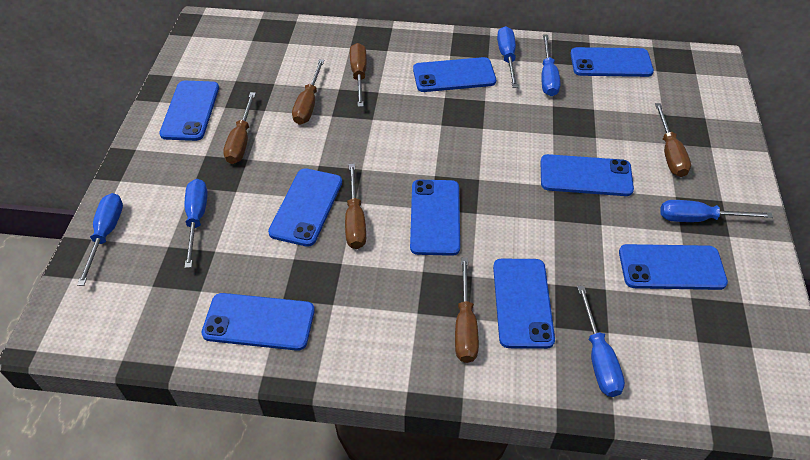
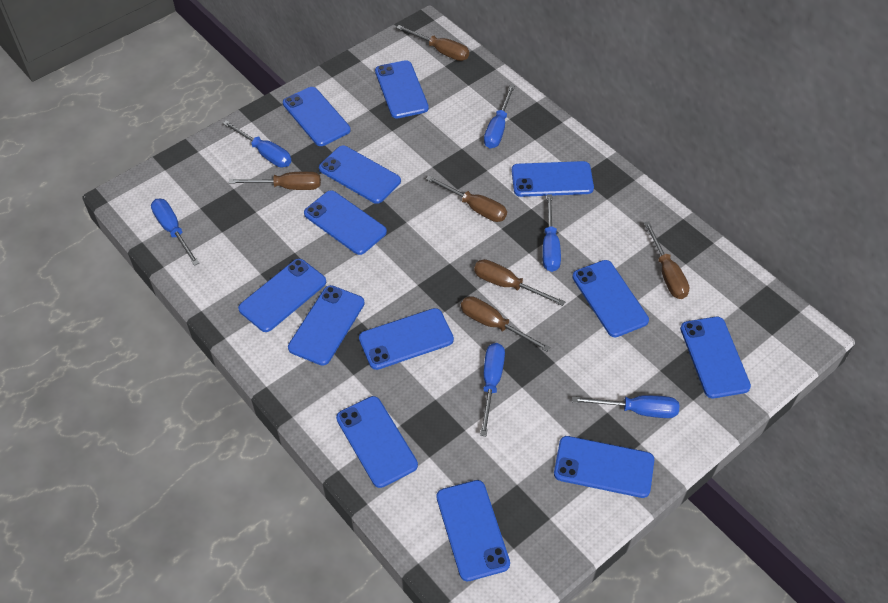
blue phone: [159,81,219,141] [201,293,315,351] [268,168,342,247] [410,180,460,256] [413,57,496,92] [493,259,555,349] [541,154,634,196] [570,47,654,77] [619,244,728,290] = 9 -> [238,259,326,332] [283,87,351,146] [288,285,365,366] [304,190,387,255] [319,145,401,204] [336,396,418,488] [359,308,454,370] [375,60,429,118] [436,480,510,581] [512,161,594,197] [554,436,654,498] [572,260,649,337] [680,317,751,398] = 13

